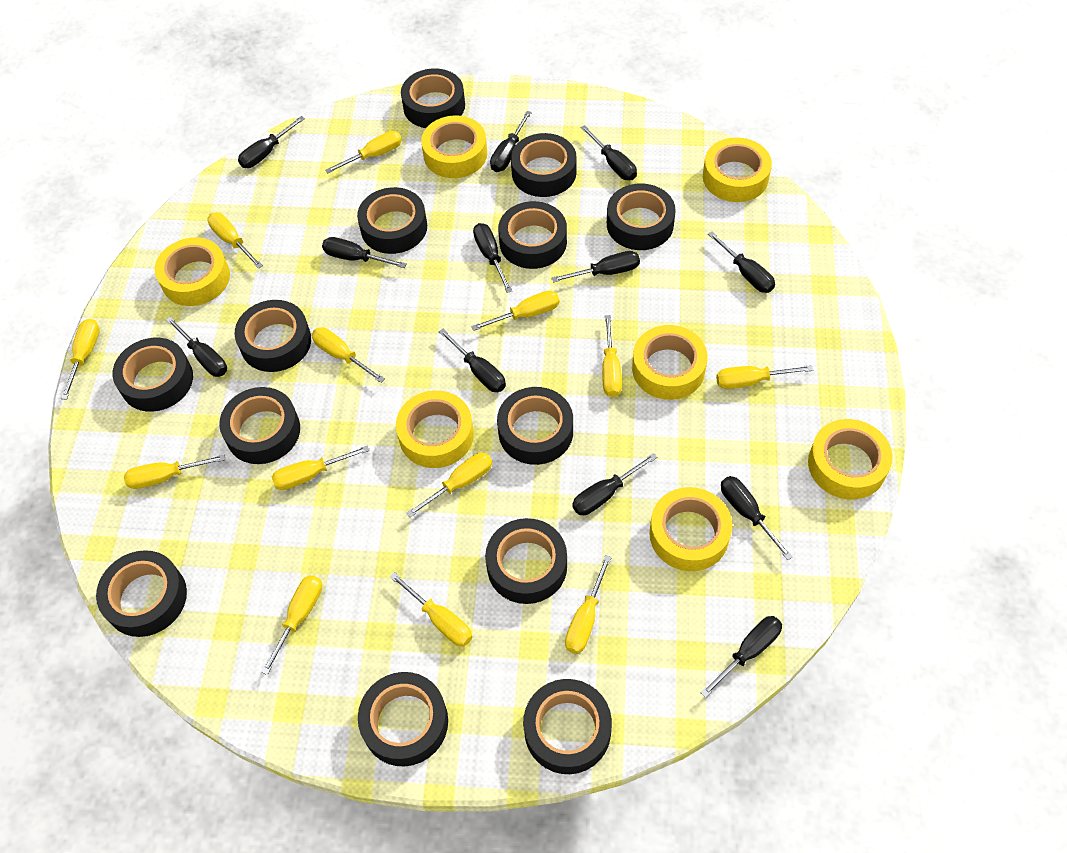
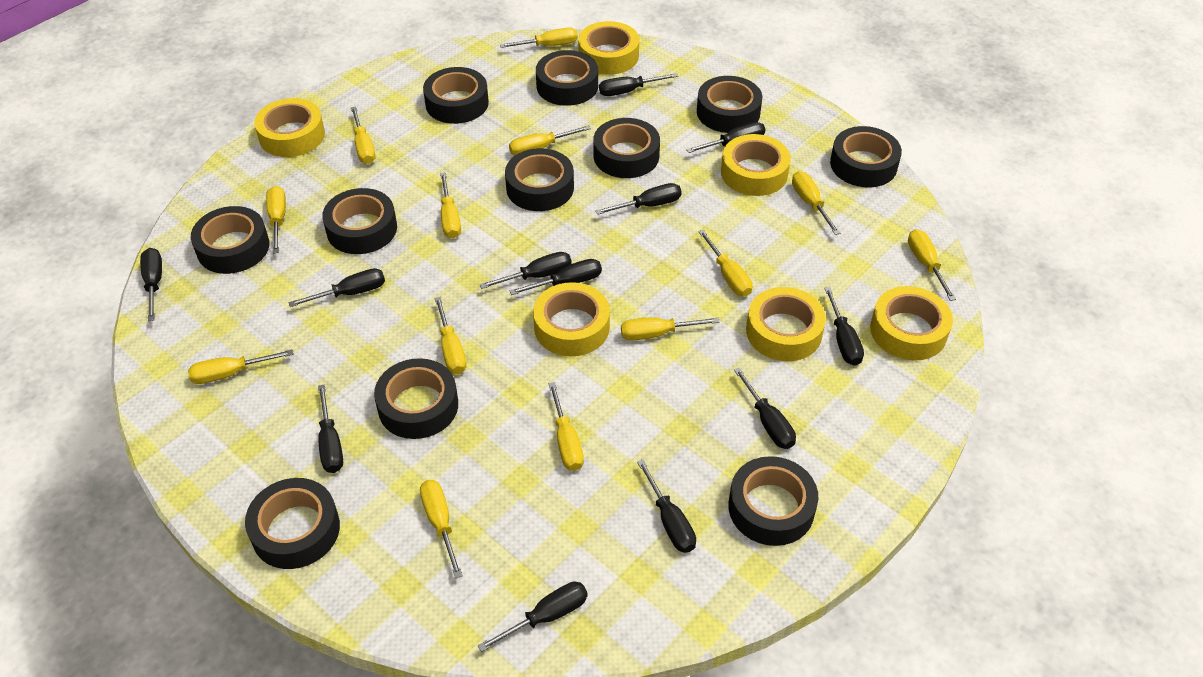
black tape: [96,550,187,637] [112,338,193,412] [219,387,300,464] [235,300,311,372] [357,187,427,254] [358,672,448,766] [401,69,465,128] [485,518,567,604] [497,387,573,465] [498,201,567,269] [511,133,577,197] [523,679,612,774] [607,183,676,250] = 13 -> [191,206,269,274] [245,478,340,569] [322,188,397,254] [374,358,458,439] [423,67,489,124] [505,148,574,211] [536,50,598,106] [593,118,660,178] [697,76,762,133] [728,456,818,546] [830,126,902,187] = 11
yellow tape: [155,237,230,306] [396,390,474,468] [421,115,487,178] [632,325,708,400] [649,487,732,571] [703,137,772,202] [808,419,893,499] = 7 -> [254,98,325,157] [533,282,610,356] [578,21,639,75] [721,134,791,196] [746,287,826,361] [870,286,953,361] = 6

